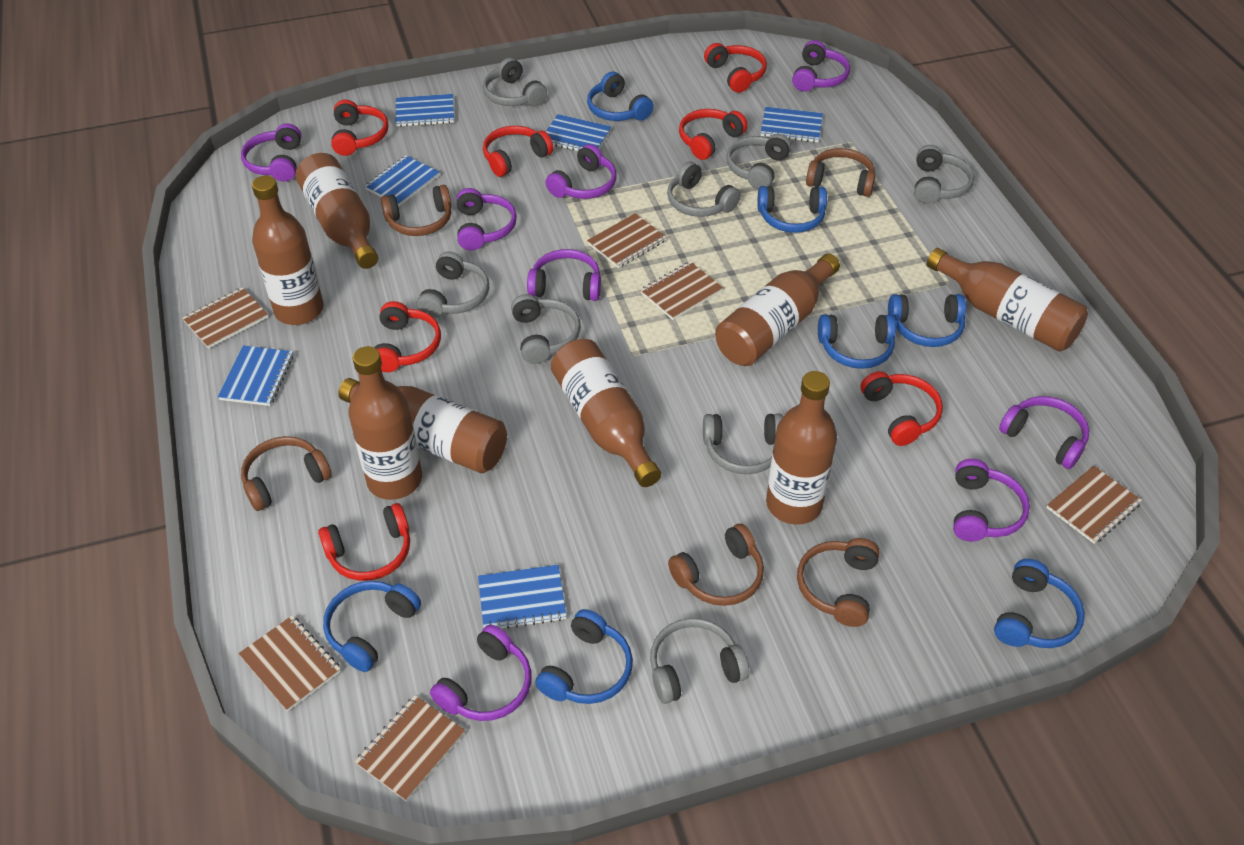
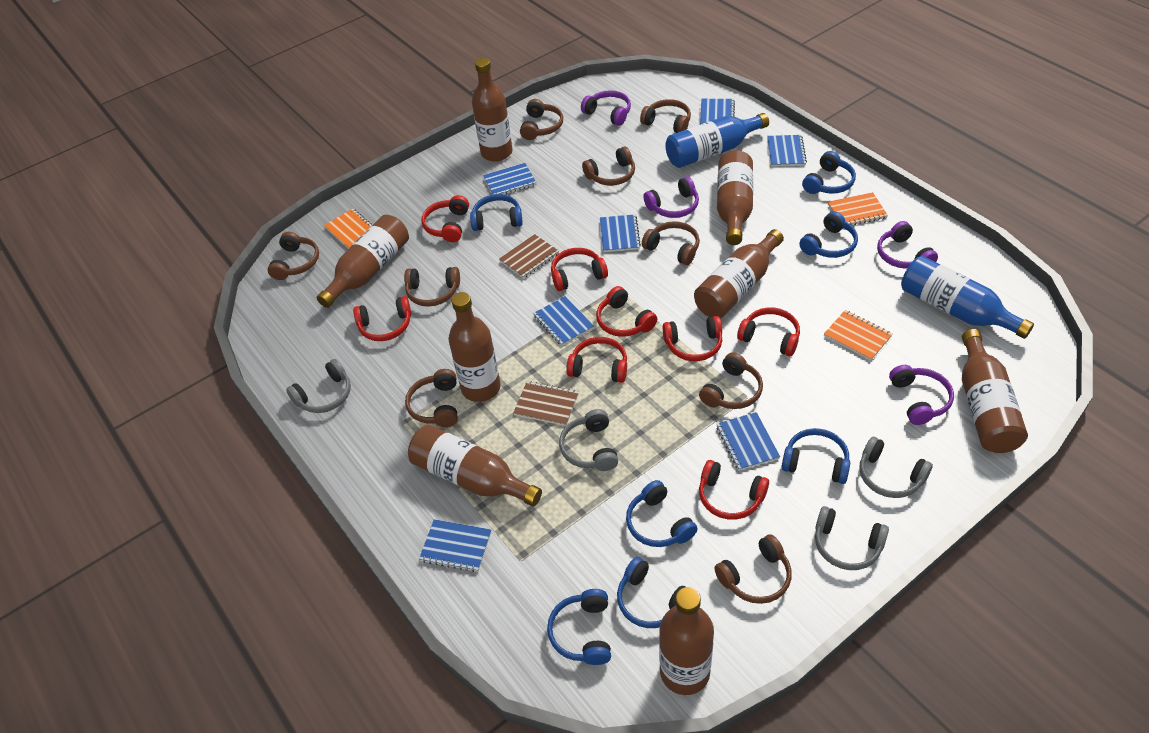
blue bottle: none = 0 -> [665,113,769,168] [901,256,1034,339] = 2
blue notebook: [218,346,293,406] [365,155,440,206] [396,94,454,127] [478,565,567,629] [546,114,611,151] [761,107,823,142] = 6 -> [419,519,491,572] [483,163,536,194] [533,296,594,346] [600,214,641,252] [700,99,735,124] [716,412,780,471] [767,135,807,167] = 7
brown headphones: [241,436,332,511] [381,185,452,236] [668,524,764,606] [797,538,880,627] [806,148,876,197] = 5 -> [268,232,319,280] [404,267,460,306] [405,369,458,427] [520,99,563,140] [582,146,635,186] [640,99,691,133] [642,221,700,265] [699,352,763,409] [714,534,792,604] = 9
brown notebook: [182,287,268,349] [238,615,341,712] [355,695,465,801] [587,213,667,268] [640,261,723,320] [1046,466,1142,544] = 6 -> [499,234,559,279] [513,381,579,426] = 2
grey headphones: [417,251,489,318] [483,58,547,106] [511,294,581,364] [650,618,749,704] [667,161,741,217] [703,414,783,474] [726,134,792,189] [914,145,974,204] = 8 -> [286,359,351,413] [559,409,618,471] [815,506,889,570] [859,437,933,498] = 4
orange notebook: none = 0 -> [324,209,372,249] [824,310,892,361] [828,192,888,225] = 3
purple headphones: [241,123,301,181] [430,624,531,721] [456,188,517,251] [527,249,601,301] [545,144,617,199] [792,40,850,91] [953,459,1030,542] [999,396,1089,469] = 8 -> [581,90,631,126] [643,177,699,218] [877,221,938,269] [889,365,954,425] = 4
red headphones: [318,503,410,581] [331,100,389,156] [374,301,441,372] [483,126,553,177] [679,109,748,160] [704,43,767,93] [861,371,943,446] = 7 -> [353,296,411,341] [421,195,469,242] [551,248,608,291] [566,337,627,383] [596,286,657,337] [663,316,722,361] [699,460,769,520] [737,307,800,356] = 8

